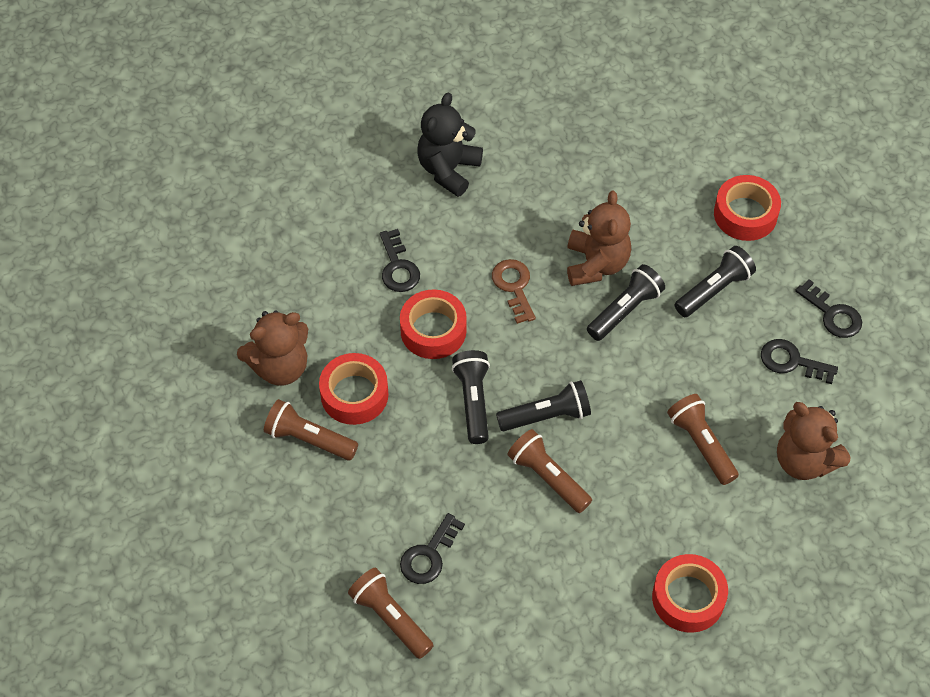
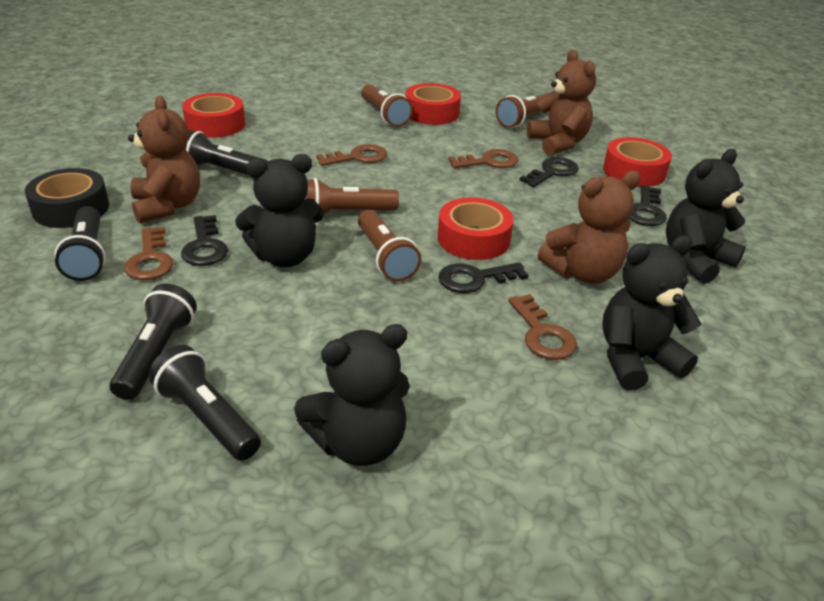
black tape: none = 0 -> [25,168,109,228] = 1
black teddy bear: [417,93,483,197] = 1 -> [235,154,324,267] [294,324,410,466] [602,235,701,390] [666,149,746,284] = 4
brown key: [492,259,536,324] = 1 -> [124,227,173,280] [316,144,387,166] [448,149,518,168] [508,294,577,360] = 4

